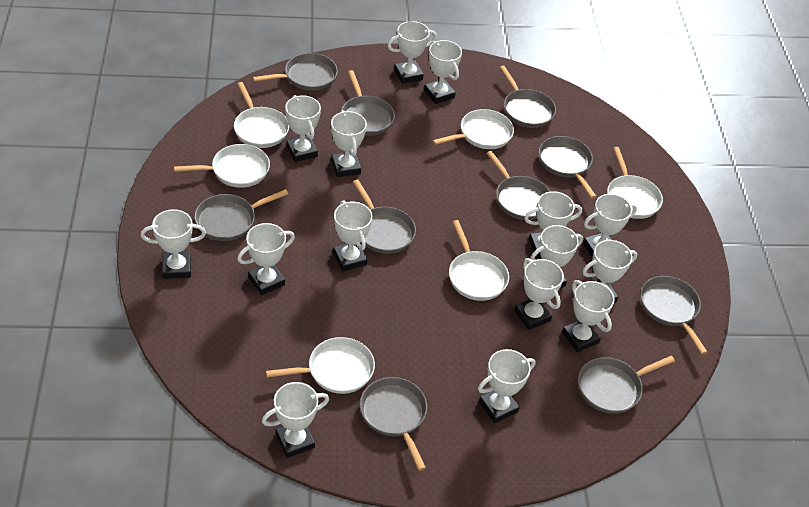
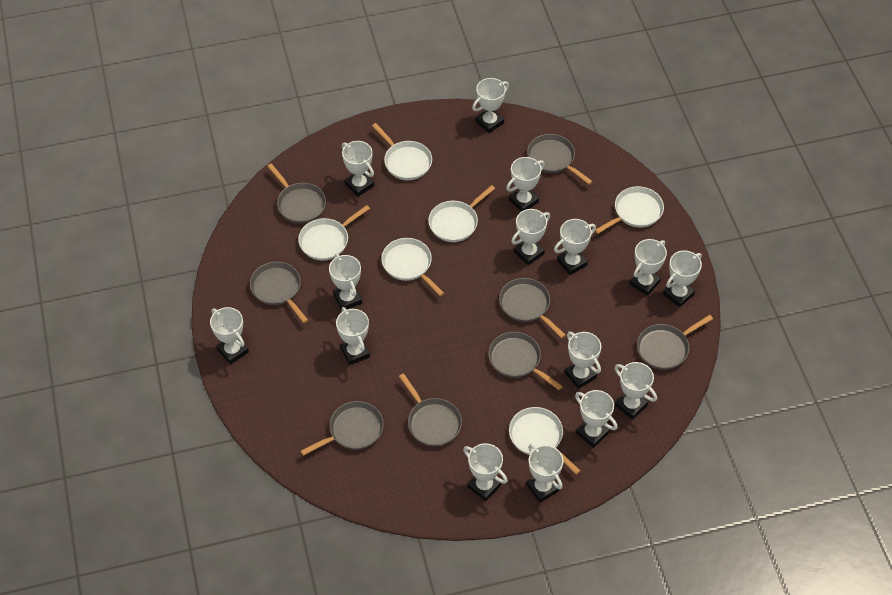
grey pan: [195,189,288,241] [253,53,338,91] [341,70,395,136] [353,180,416,254] [360,377,427,471] [487,151,550,220] [499,66,556,128] [539,136,597,199] [578,356,675,414] [640,276,707,354] = 10 -> [250,262,308,323] [267,163,326,224] [300,401,384,456] [399,373,462,447] [488,332,563,390] [499,278,566,338] [527,134,593,185] [637,315,713,370] = 8

